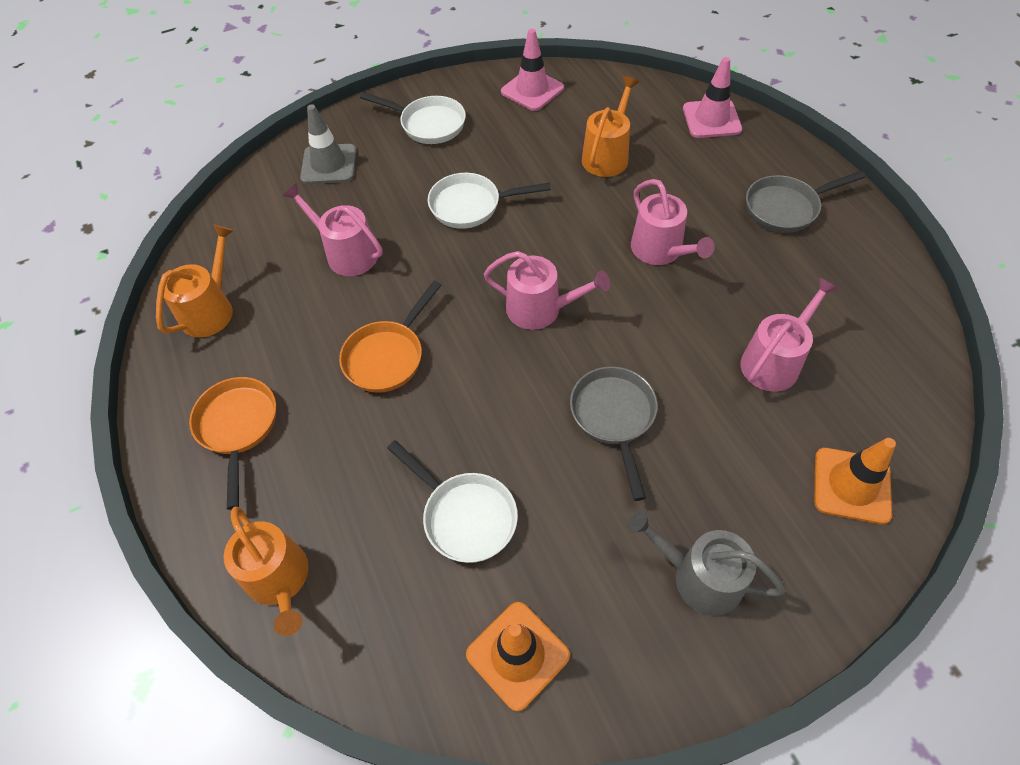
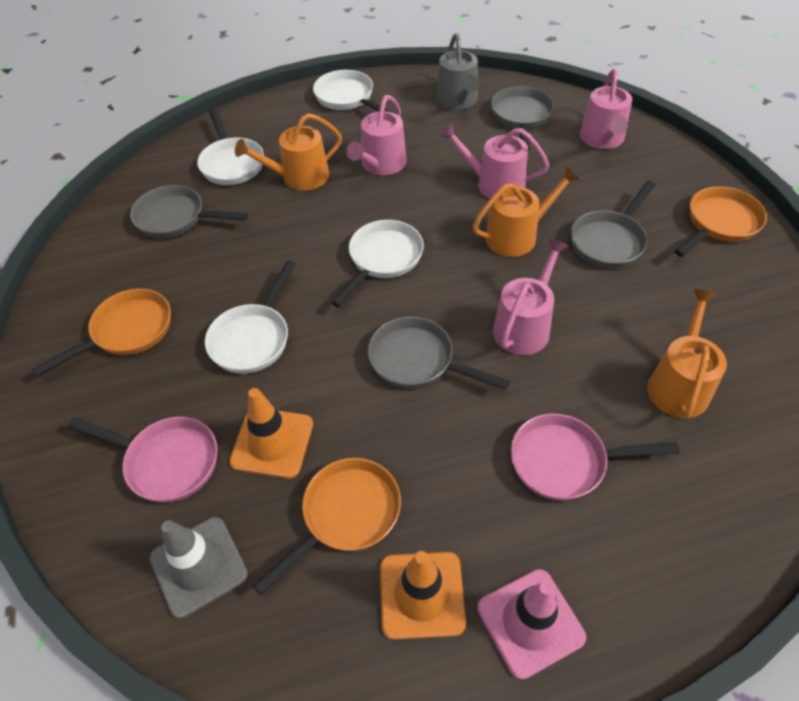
grey pan: [570,366,658,501] [746,171,866,233] = 2 -> [130,185,248,238] [368,317,510,390] [491,86,554,151] [570,181,656,268] = 4
orange pan: [189,377,276,510] [339,281,441,393] = 2 -> [32,289,171,376] [253,458,401,596] [674,187,767,257] = 3
pink pan: none = 0 -> [68,417,217,503] [511,413,680,501] = 2
pink traffic cone: [501,29,564,111] [683,57,742,138] = 2 -> [477,569,586,680] = 1
white pan: [360,92,466,144] [387,440,518,563] [428,173,551,229] = 3 -> [197,108,264,185] [205,261,295,374] [313,70,393,113] [331,220,424,307] = 4

